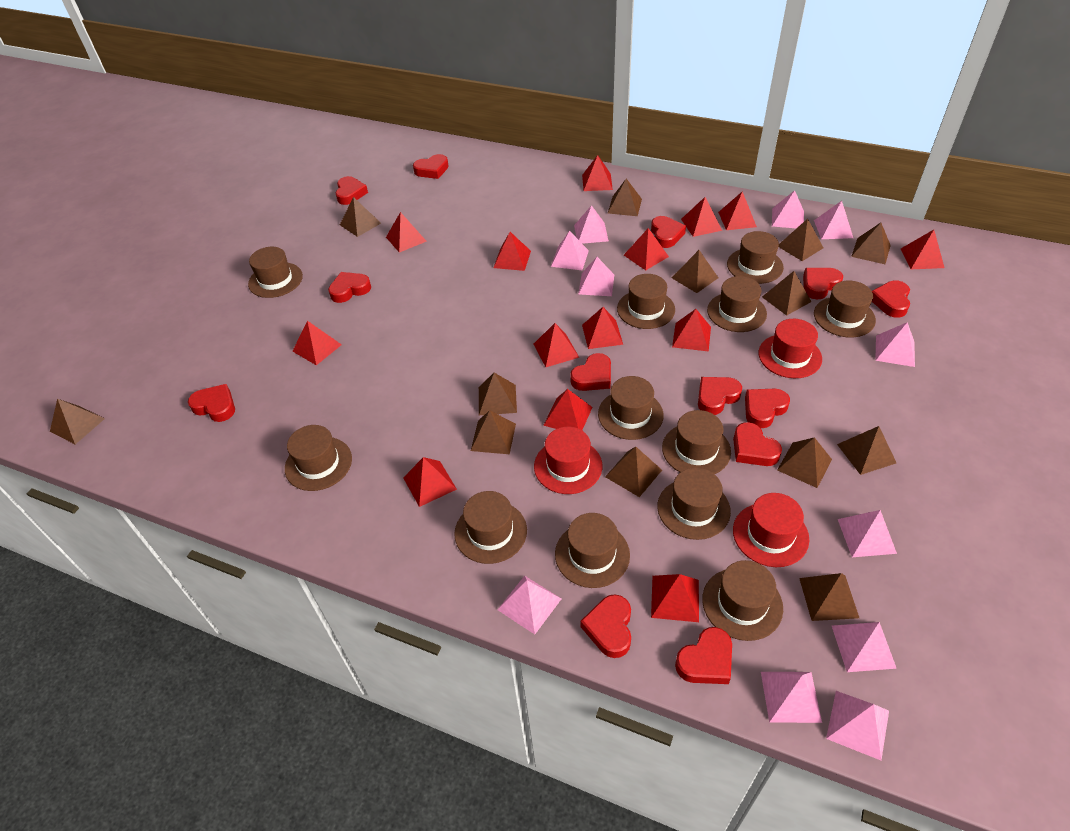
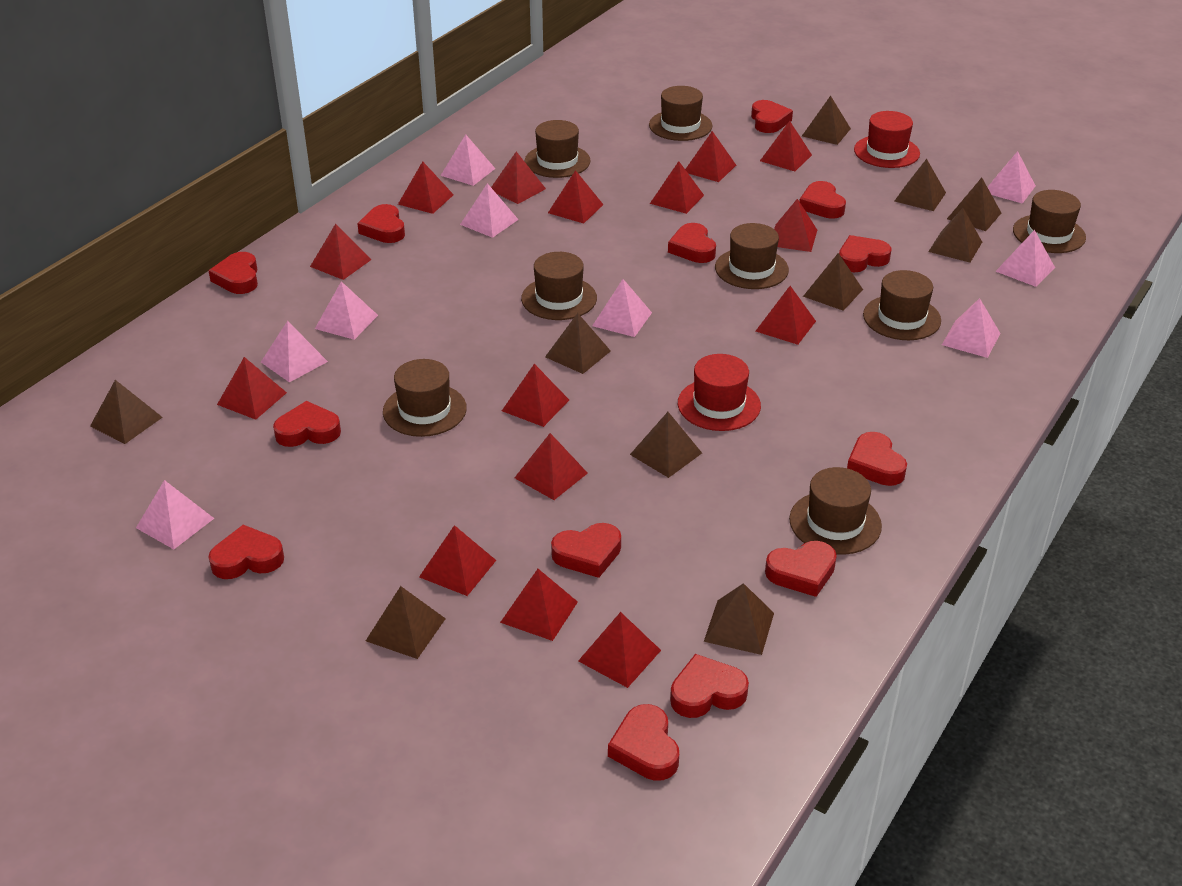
brown hat: [248,247,303,298] [285,425,352,491] [454,491,527,564] [555,513,630,588] [598,376,664,440] [617,274,675,329] [657,468,731,540] [662,410,731,474] [702,560,783,641] [707,276,767,332] [727,231,784,284] [814,281,876,337] = 12 -> [383,359,467,437] [521,252,597,320] [525,120,591,178] [649,86,713,141] [715,223,789,289] [789,467,882,555] [863,270,941,340] [1013,190,1086,253] = 8
brown pyramid: [50,399,105,444] [340,197,381,237] [471,410,516,454] [479,373,517,415] [605,447,662,497] [608,179,642,216] [672,250,718,293] [762,271,812,316] [777,437,832,488] [779,219,823,261] [799,573,859,621] [837,426,896,475] [851,223,891,264] = 13 -> [90,380,163,444] [366,586,446,659] [545,313,611,374] [630,412,702,478] [704,583,774,655] [802,96,851,145] [803,253,863,311] [895,159,946,211] [928,208,982,263] [947,178,1001,231] = 10
pink pyramid: [498,576,561,634] [551,231,589,270] [574,205,609,244] [578,257,614,296] [761,672,822,723] [772,190,804,228] [814,201,853,239] [826,691,889,760] [832,622,897,672] [838,510,897,557] [875,322,915,367] = 11 -> [136,480,214,549] [261,321,328,382] [315,281,378,340] [440,134,495,186] [460,183,519,238] [592,279,652,337] [942,298,1000,358] [988,151,1036,204] [995,230,1055,287] = 9
red hat: [534,427,602,494] [733,493,809,567] [759,319,822,378] = 3 -> [678,354,761,431] [854,111,920,168] = 2
red pyramid: [292,321,342,365] [386,212,426,253] [403,457,457,507] [494,232,531,271] [534,323,579,367] [543,389,592,430] [582,155,613,191] [582,307,623,349] [624,228,669,270] [651,574,699,622] [672,309,711,351] [681,197,722,237] [718,192,757,230] [901,230,945,269] = 14 -> [217,357,287,420] [310,224,371,280] [398,161,454,214] [419,525,496,596] [491,152,546,204] [500,569,578,641] [502,364,569,427] [514,433,588,500] [548,170,604,224] [578,612,661,688] [650,161,704,214] [685,131,736,182] [756,286,816,345] [760,121,812,171] [774,199,817,252] = 15

